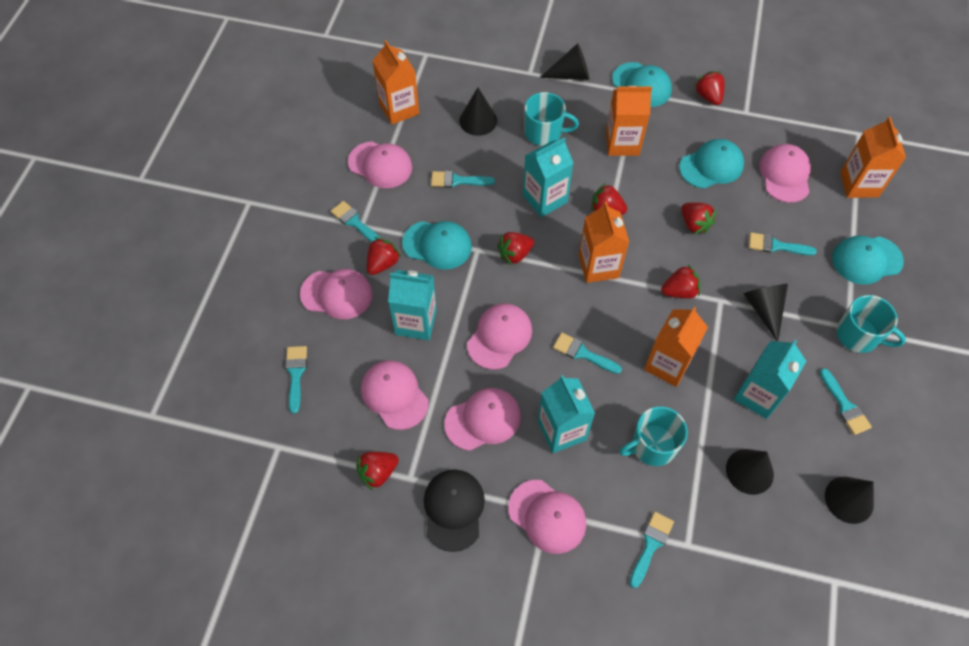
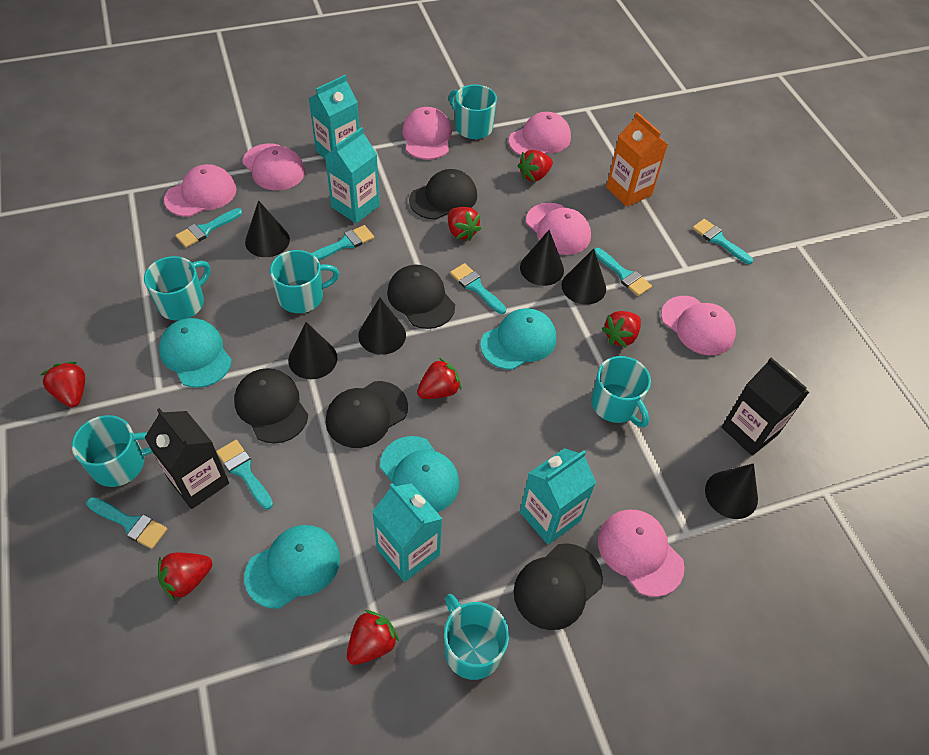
black cap: [424,469,485,552] = 1 -> [234,368,308,443] [326,381,408,448] [387,265,455,329] [409,169,477,220] [513,543,603,630] = 5
black carton: none = 0 -> [144,408,229,509] [722,358,809,456] = 2
black cone: [459,88,497,136] [540,43,589,80] [726,449,774,495] [743,284,788,342] [825,477,874,524] = 5 -> [245,200,290,257] [288,322,337,379] [358,298,406,355] [520,230,564,286] [562,248,606,305] [705,463,758,519] = 6
orange carton: [373,40,419,125] [579,201,629,283] [606,86,652,156] [644,306,708,387] [840,117,906,198] = 5 -> [606,112,668,207] = 1
turquoise mug: [524,92,579,146] [619,406,688,466] [836,295,906,353] = 3 -> [72,415,152,487] [144,256,210,320] [270,250,339,313] [444,594,509,680] [449,85,497,139] [591,356,651,428] = 6

